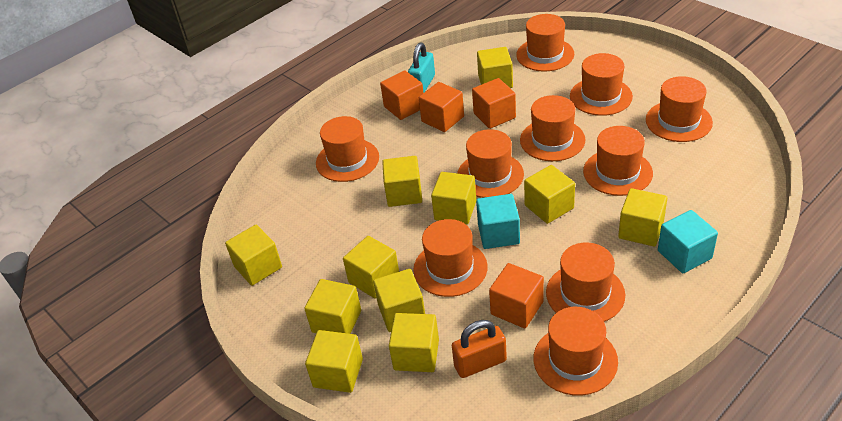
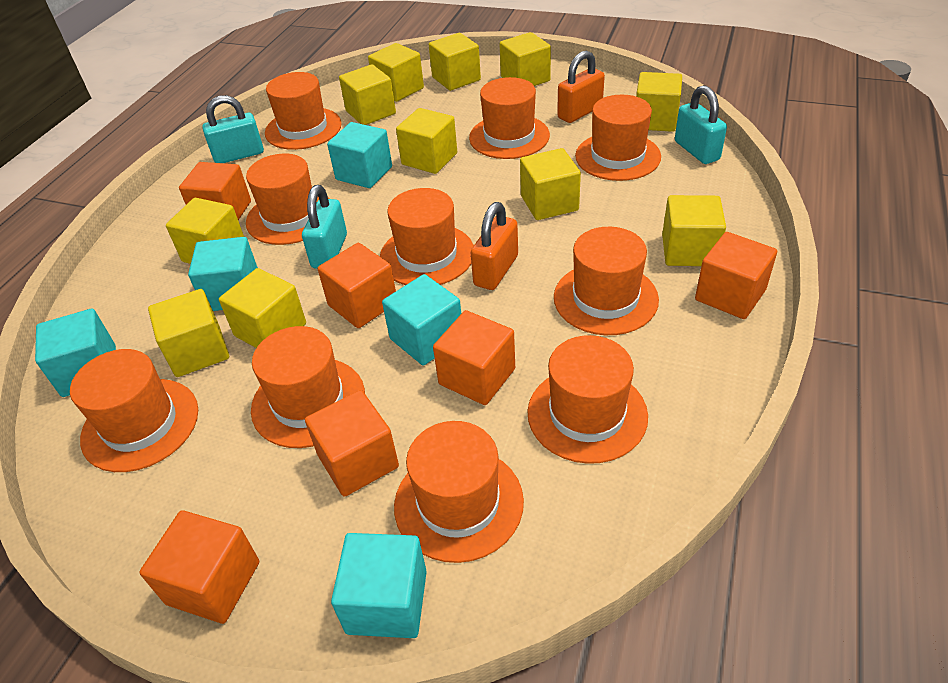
orange cube: [380,70,424,120] [419,82,464,132] [472,78,516,129] [489,263,544,328] = 4 -> [139,510,259,624] [179,162,251,220] [305,390,399,497] [318,243,396,328] [433,310,515,405] [695,232,777,319] = 6
orange padlock: [452,320,507,378] = 1 -> [471,202,518,290] [557,50,605,123] = 2
turquoise cube: [476,194,520,249] [658,210,718,273] = 2 -> [35,309,116,397] [188,237,258,311] [327,122,392,188] [331,533,427,638] [382,274,461,365] = 5
turquoise padlock: [408,43,435,92] = 1 -> [202,95,264,163] [302,185,347,269] [675,85,727,164] = 3

